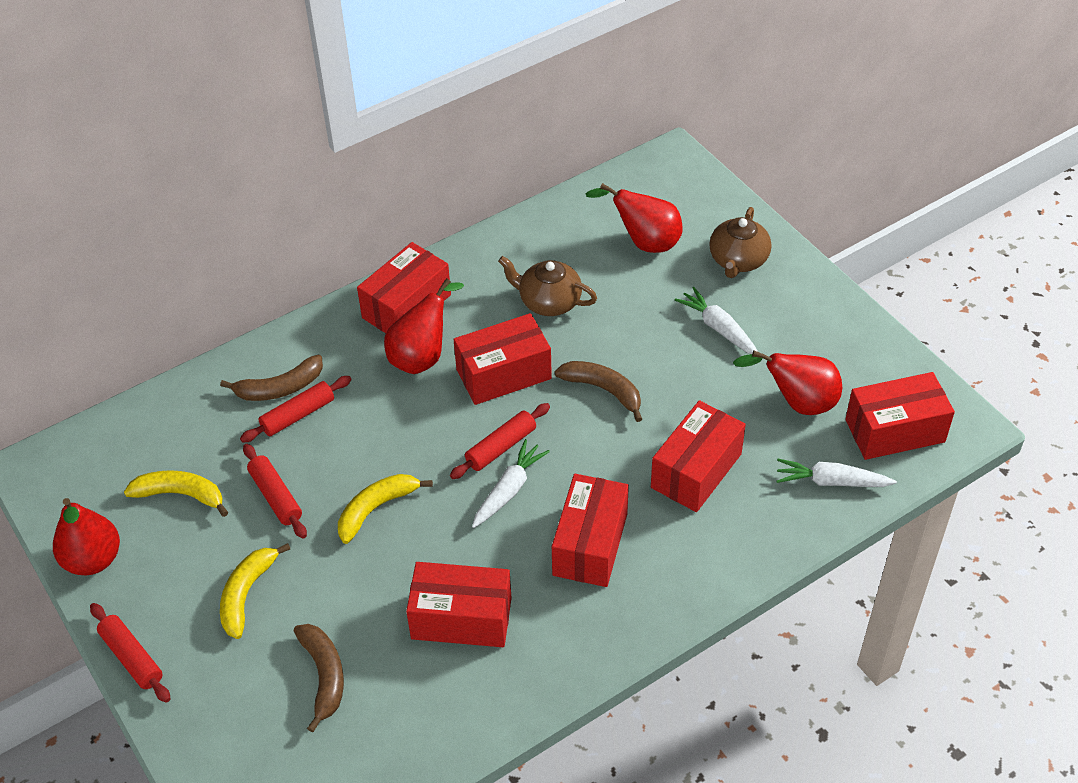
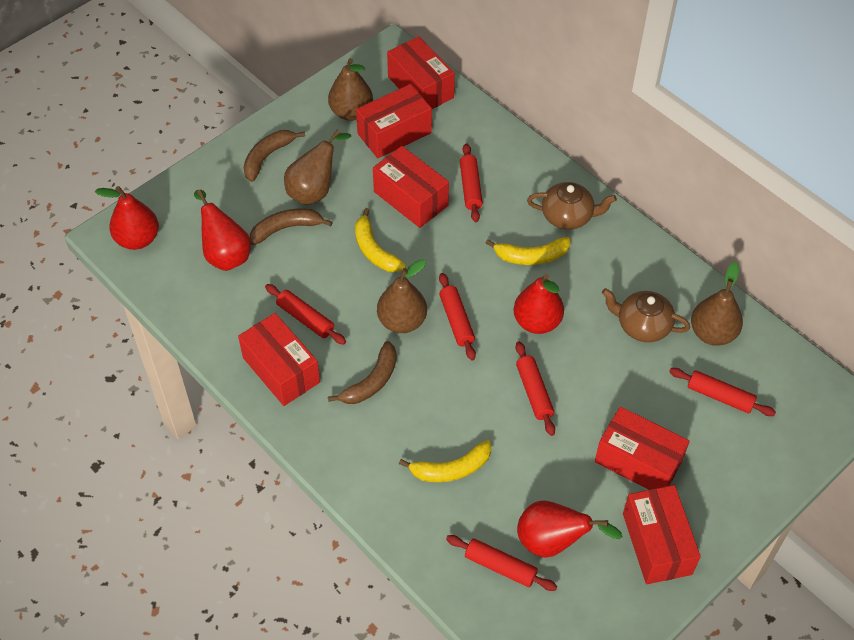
brown pear: none = 0 -> [284,130,351,205] [328,58,373,121] [377,259,427,333] [691,262,743,346] = 4
red rolling pin: [90,603,170,703] [240,376,352,443] [243,444,307,539] [450,403,550,479] = 4 -> [265,284,346,345] [439,273,476,360] [446,535,557,591] [460,144,483,222] [515,341,555,436] [669,368,776,416] = 6
white carrot: [472,439,550,528] [675,287,758,354] [777,459,897,487] = 3 -> none = 0

